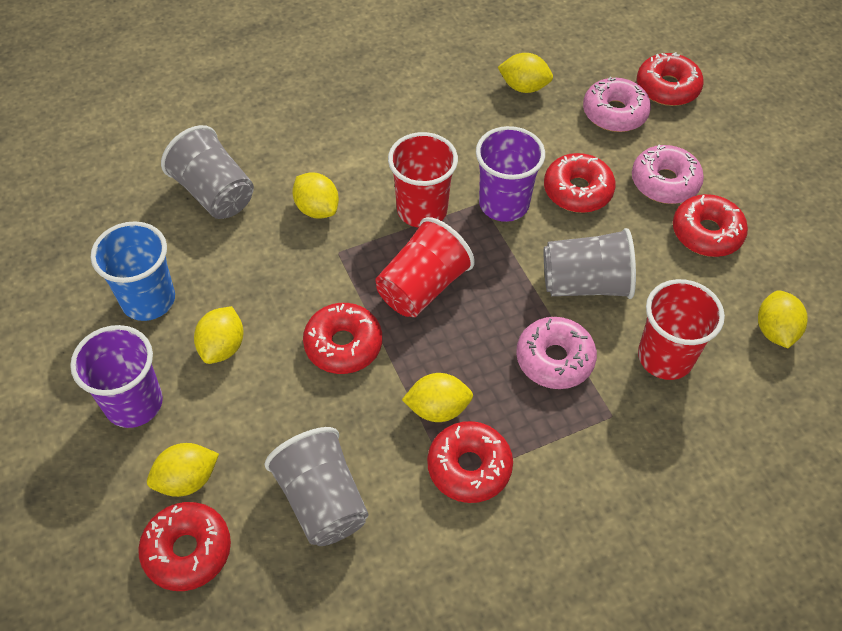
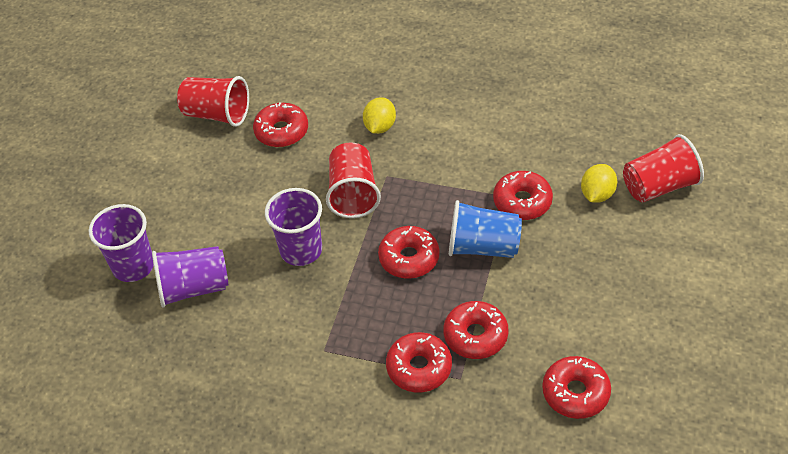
grey cup: [161,125,254,219] [265,427,368,546] [544,228,636,299] = 3 -> none = 0
pink donut: [516,317,597,389] [583,77,651,132] [632,145,704,204] = 3 -> none = 0
purple cup: [70,325,163,428] [476,126,545,222] = 2 -> [89,204,154,282] [152,246,228,308] [265,188,322,266] = 3
yellow lemon: [147,443,219,497] [194,306,243,364] [293,172,339,219] [402,373,473,422] [498,53,553,93] [758,290,808,348] = 6 -> [363,97,396,134] [581,164,617,203] = 2

